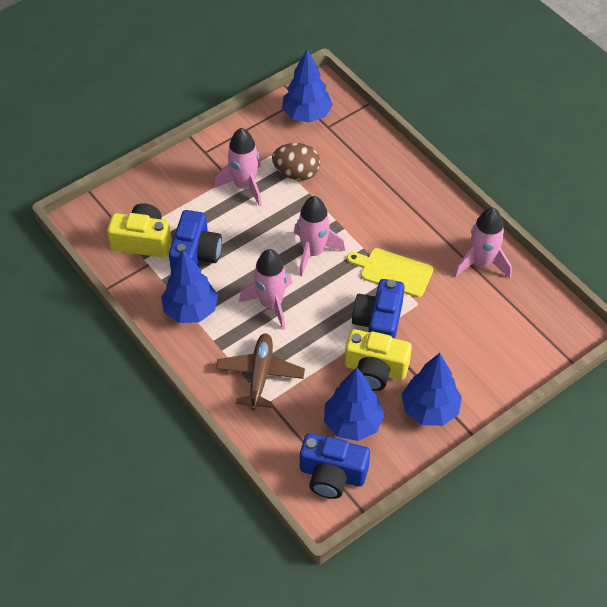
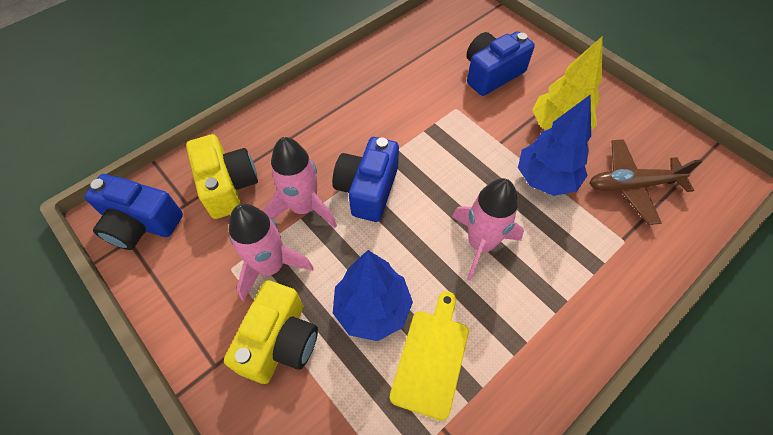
blue tree: [161,250,218,323] [282,49,333,123] [324,367,384,441] [401,353,462,426] = 4 -> [333,250,413,341] [518,94,591,196] = 2
brown egg: [272,143,321,180] = 1 -> none = 0
pink rocket: [214,128,262,207] [239,249,292,330] [294,196,345,276] [454,207,512,278] = 4 -> [229,204,314,301] [264,137,337,228] [452,178,524,281] = 3
yellow tree: none = 0 -> [532,36,603,130] = 1

